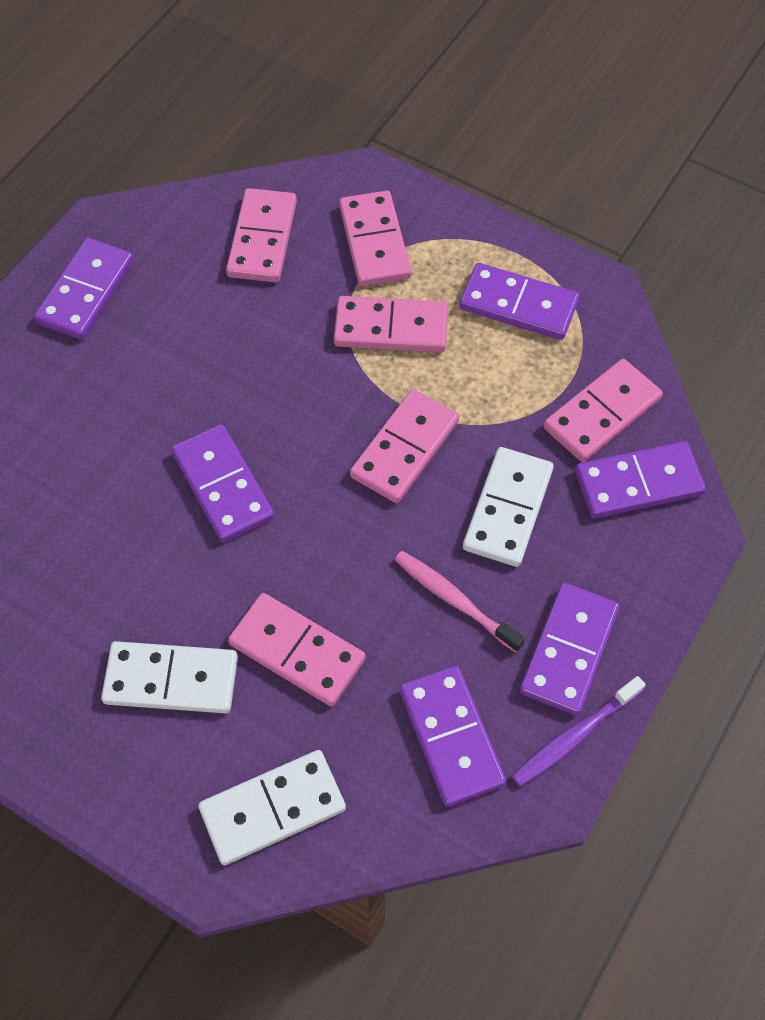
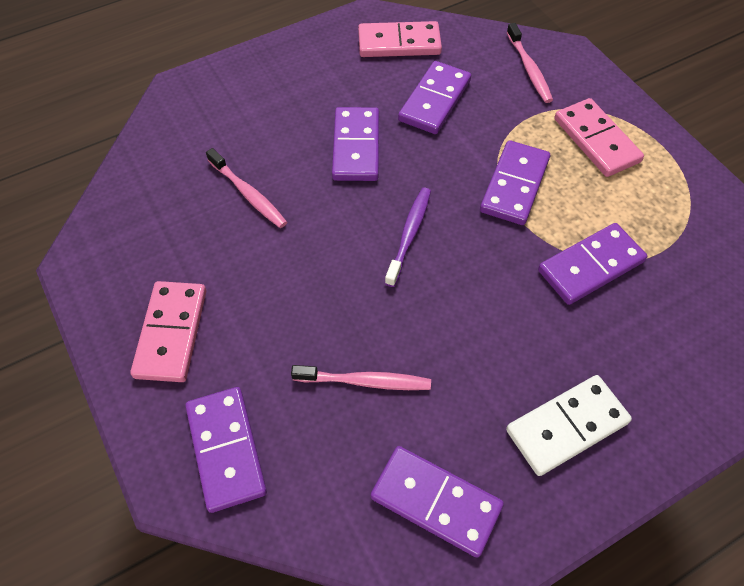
pink domino: [226,188,297,283] [228,593,366,706] [334,296,448,353] [339,191,411,287] [350,389,459,503] [544,359,663,462] = 6 -> [131,281,206,382] [358,21,442,57] [554,98,644,177] = 3
pink toothbrush: [395,551,525,653] = 1 -> [206,148,287,228] [291,365,431,390] [506,23,553,103] = 3
white domino: [101,641,238,713] [198,750,346,865] [463,447,554,567] = 3 -> [506,375,632,476] = 1

